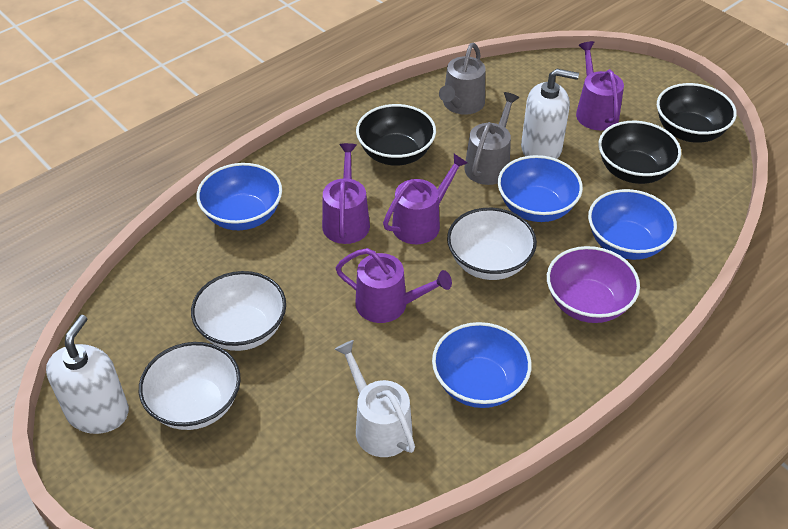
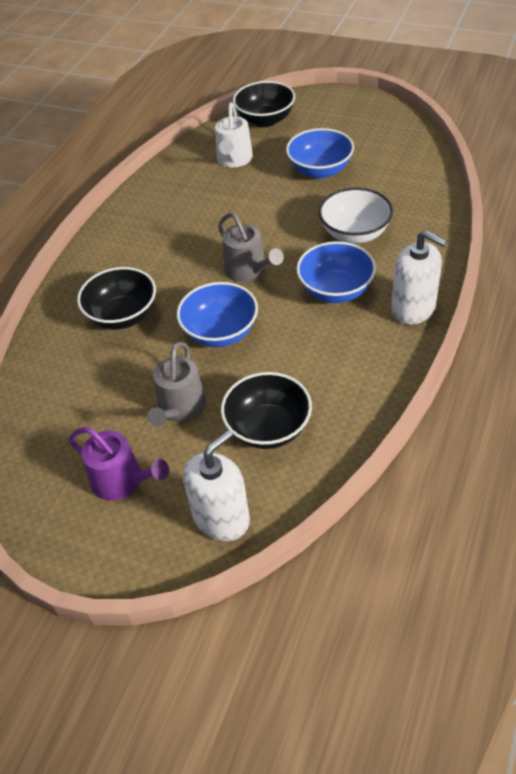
blue bowl: [197,163,282,230] [432,322,532,408] [498,155,583,222] [588,189,677,260] = 4 -> [177,282,258,347] [286,128,354,179] [296,241,376,303] = 3
purple bowl: [547,246,640,323] = 1 -> none = 0
purple watering can: [322,143,370,244] [336,248,452,323] [383,154,468,244] [576,41,624,130] = 4 -> [69,427,169,501] = 1
white bowl: [139,342,241,430] [191,271,286,351] [447,208,537,280] = 3 -> [319,188,393,243] = 1

